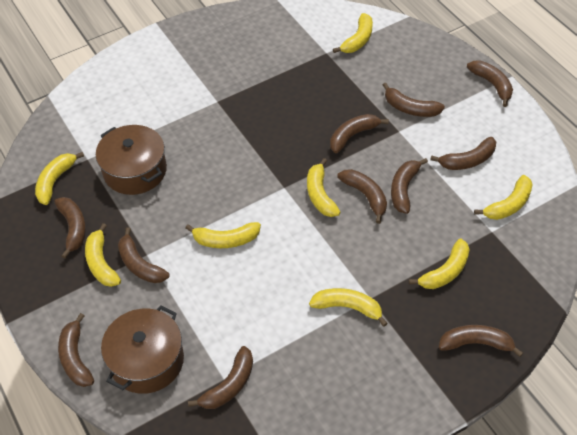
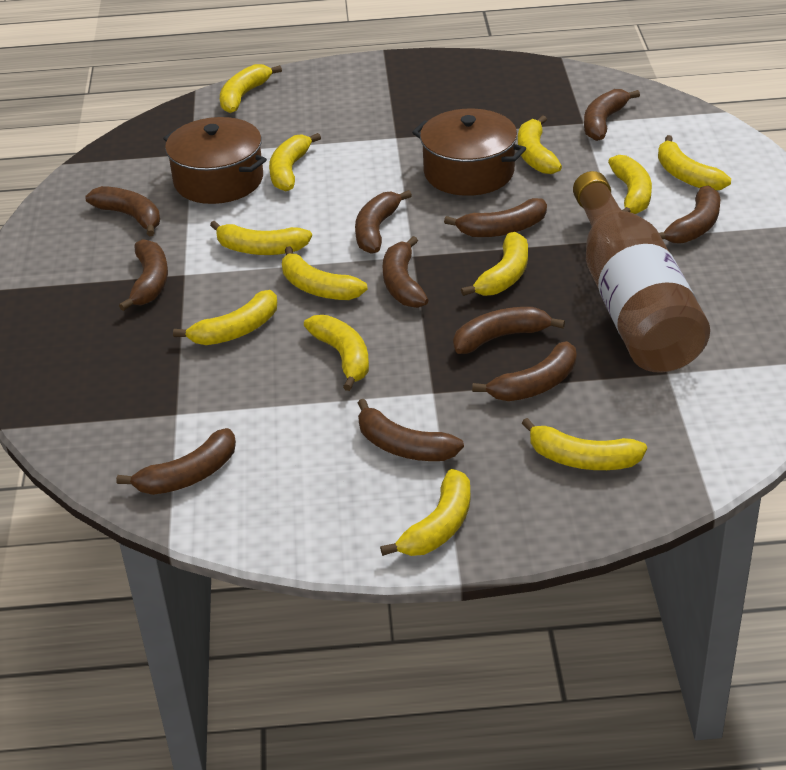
brown bottle: none = 0 -> [573,171,710,373] = 1
yellow banana: [35,152,84,205] [85,223,121,287] [185,222,261,248] [307,158,341,217] [309,288,388,327] [333,13,373,53] [409,238,470,289] [474,175,533,220] = 8 -> [173,290,277,345] [210,220,312,255] [220,64,282,113] [269,133,321,191] [282,246,368,300] [304,315,369,391] [380,469,470,556] [461,232,528,296] [518,115,562,174] [522,418,647,470] [608,155,652,214] [658,135,731,191] = 12

